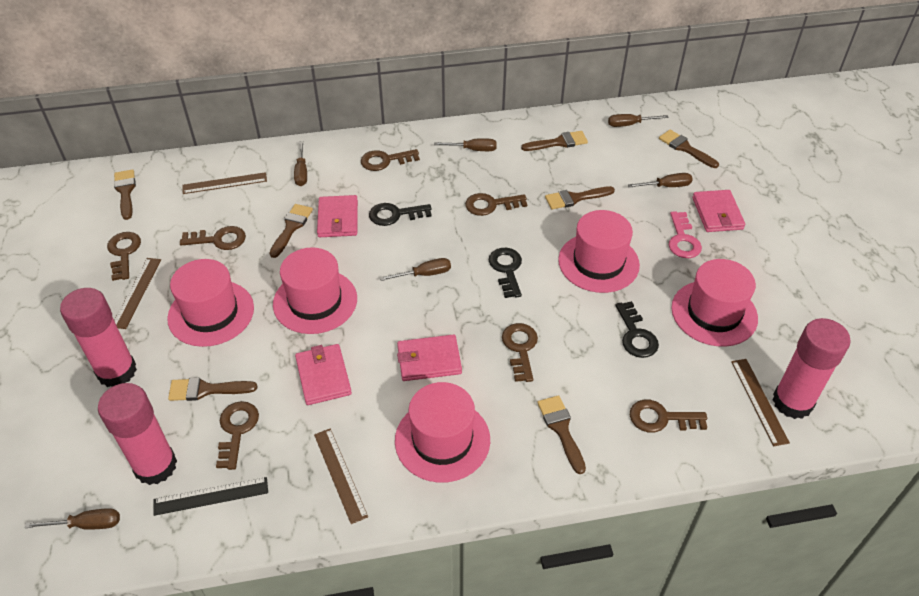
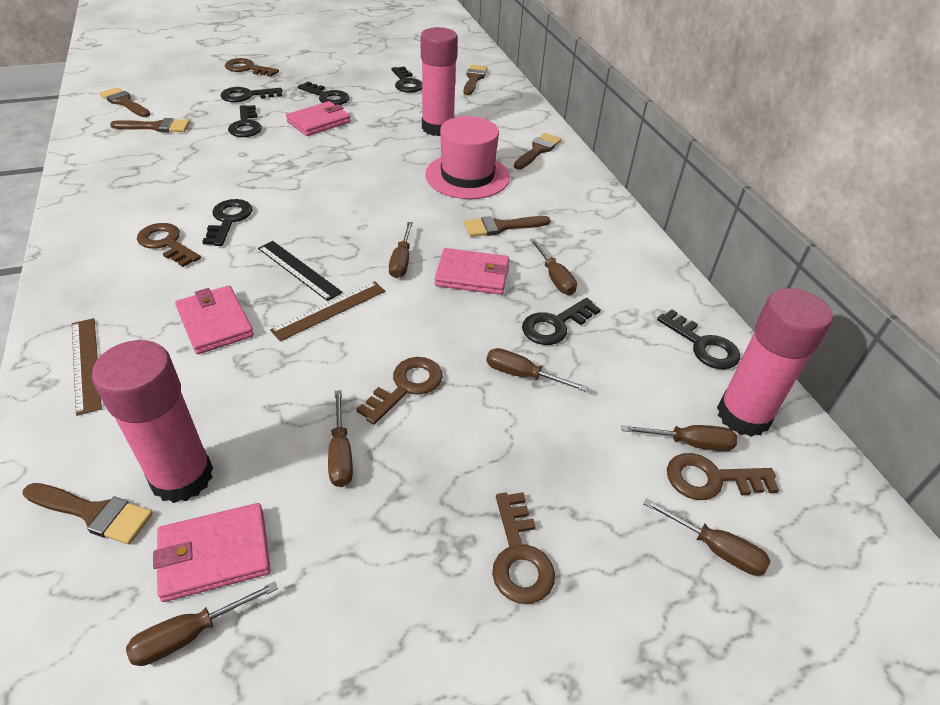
black key: [369,203,432,226] [489,248,522,298] [615,301,659,358] = 3 -> [202,199,253,246] [221,87,283,102] [228,105,262,137] [298,82,350,105] [391,66,422,93] [522,298,601,345] [657,309,740,369] = 7
brown brush: [114,169,136,220] [168,377,257,401] [269,204,313,258] [521,131,588,151] [537,395,586,474] [545,186,615,209] [659,130,719,168] = 7 -> [23,483,153,545] [100,87,150,117] [110,118,190,133] [463,65,487,95] [464,216,550,237] [514,133,561,169] = 6
brown key: [107,232,141,281] [180,226,246,250] [216,401,259,470] [361,149,420,171] [465,193,527,216] [502,323,538,382] [630,400,707,433] = 7 -> [137,223,201,267] [225,58,279,77] [356,357,443,425] [492,492,555,604] [667,453,779,500] = 5
brown ruler: [114,258,161,329] [182,172,267,194] [314,429,368,524] [731,359,790,446] = 4 -> [72,318,102,416] [270,281,385,341] = 2
brown screwdriver: [25,508,120,530] [294,141,307,186] [380,258,451,281] [434,138,497,151] [608,114,669,127] [628,173,693,188] = 6 -> [126,581,278,666] [328,390,353,487] [389,222,413,278] [486,348,588,392] [530,238,577,295] [622,425,738,451] [643,498,770,576] = 7
pink hat: [167,259,254,347] [273,247,357,334] [395,382,490,483] [558,210,640,293] [671,259,758,347] = 5 -> [425,116,510,199] = 1
pink key: [669,211,702,258] = 1 -> none = 0

